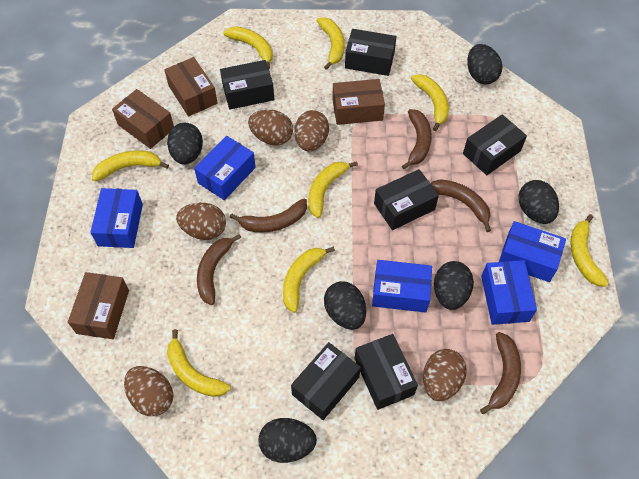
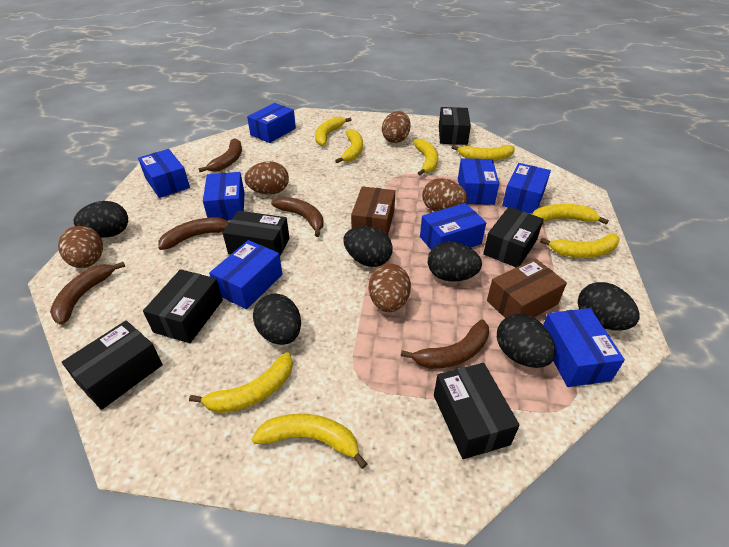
blue box: [90,188,143,248] [194,136,256,200] [372,260,432,313] [481,260,537,325] [499,221,566,282] = 5 -> [138,149,190,198] [203,172,245,221] [209,240,283,309] [247,103,296,143] [420,203,486,250] [458,158,499,205] [502,163,551,214] [543,308,625,387] = 8
brown box: [68,272,129,339] [112,89,174,149] [164,57,218,116] [332,79,385,125] = 4 -> [351,186,395,236] [487,258,567,318] = 2

